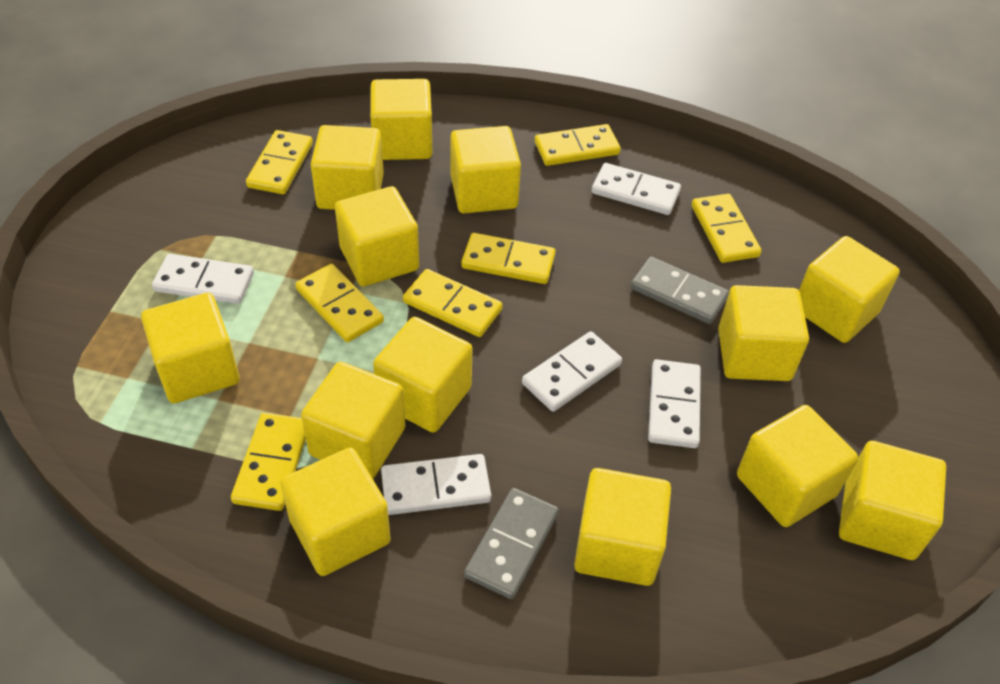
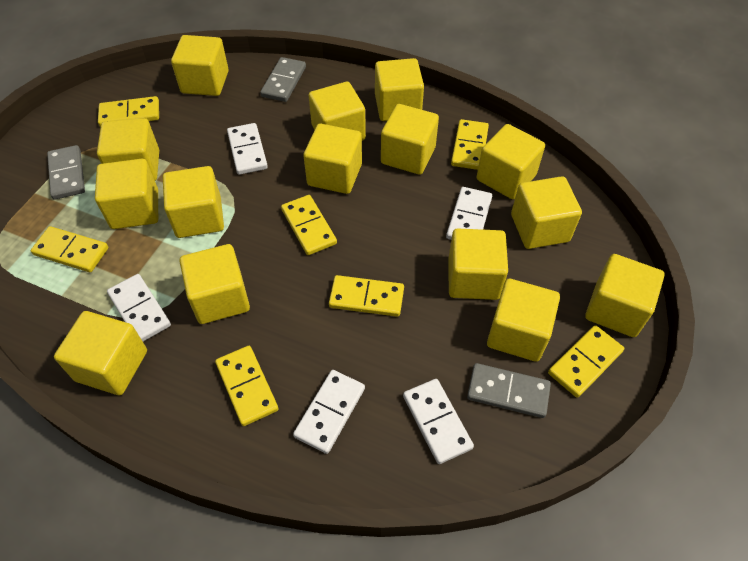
grey domino: [464,488,559,599] [631,257,729,324] = 2 -> [47,145,85,200] [260,57,306,102] [467,363,551,418] = 3
yellow cube: [141,293,240,403] [280,448,391,576] [301,362,405,479] [311,125,384,210] [335,186,419,287] [370,79,433,160] [373,317,472,432] [450,126,521,214] [574,468,671,586] [718,285,809,381] [737,405,858,527] [799,236,900,343] [839,441,946,560] = 13 -> [54,311,147,395] [95,159,158,229] [97,118,159,181] [163,166,224,238] [171,35,229,96] [179,244,250,324] [303,124,362,194] [309,82,366,141] [375,58,424,121] [381,104,439,175] [448,229,508,300] [477,124,545,199] [487,279,560,362] [511,176,582,249] [585,254,664,337] = 15

